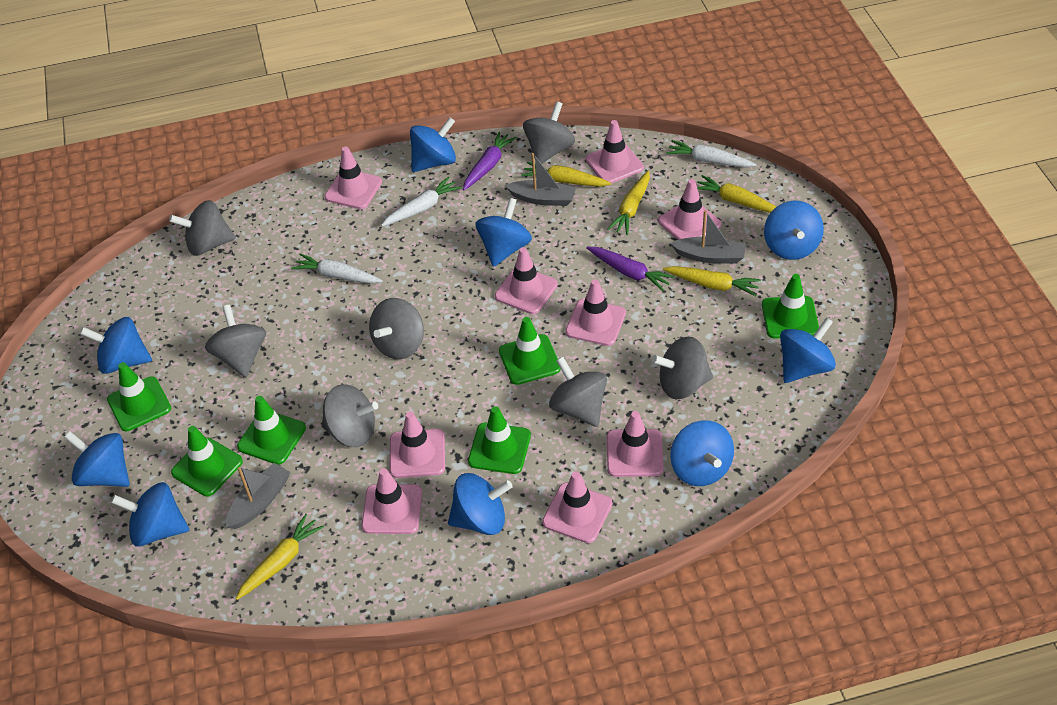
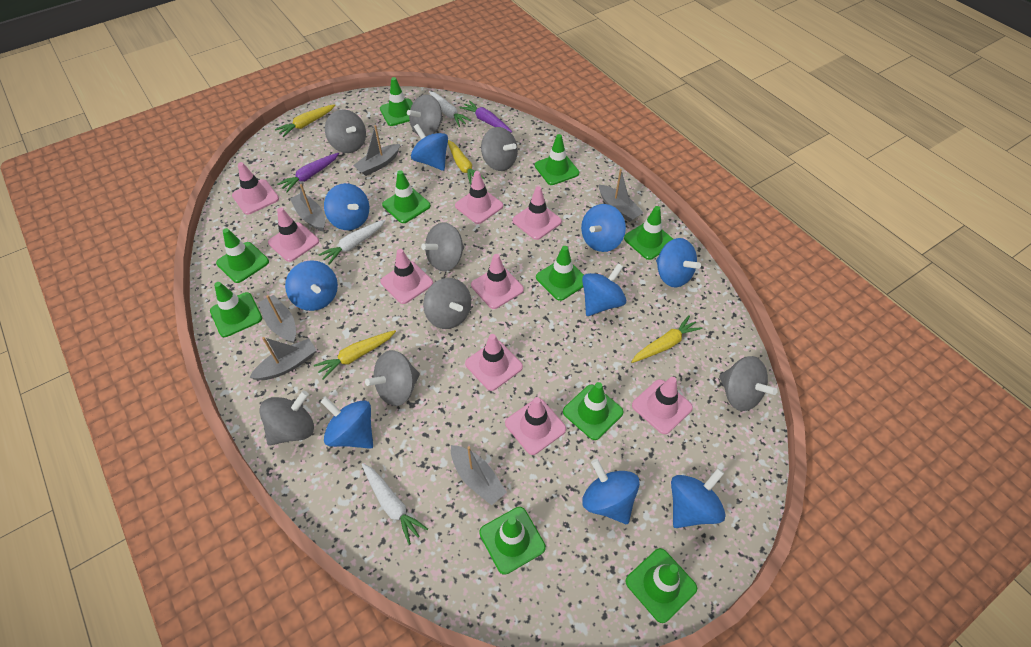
green traffic cone: [107,362,171,431] [171,426,243,496] [237,396,306,465] [468,406,531,474] [499,317,561,385] [762,274,819,339] = 6 -> [210,282,262,337] [216,228,269,283] [380,77,413,126] [382,170,431,223] [479,507,546,575] [535,134,579,185] [536,246,584,301] [563,382,624,440] [624,206,673,260] [625,548,697,623] = 10
grey boat: [225,463,291,529] [505,153,576,206] [670,210,746,264] = 3 -> [249,337,317,380] [258,295,296,343] [290,184,325,231] [353,125,400,176] [451,445,507,505] [599,169,644,222] = 6
grey spinning top: [169,200,236,256] [205,304,266,377] [322,384,378,447] [369,298,424,359] [523,101,575,164] [549,357,607,427] [651,337,713,400] = 7 -> [259,390,314,446] [325,110,366,153] [365,350,420,406] [407,94,443,136] [421,222,464,271] [423,278,471,329] [481,127,518,171] [719,356,778,411] = 8
yellow carrot: [235,514,324,600] [521,162,612,187] [607,171,650,235] [663,266,761,296] [697,175,776,213] = 5 -> [275,104,335,137] [314,330,396,379] [448,140,485,185] [631,315,702,363] = 4

